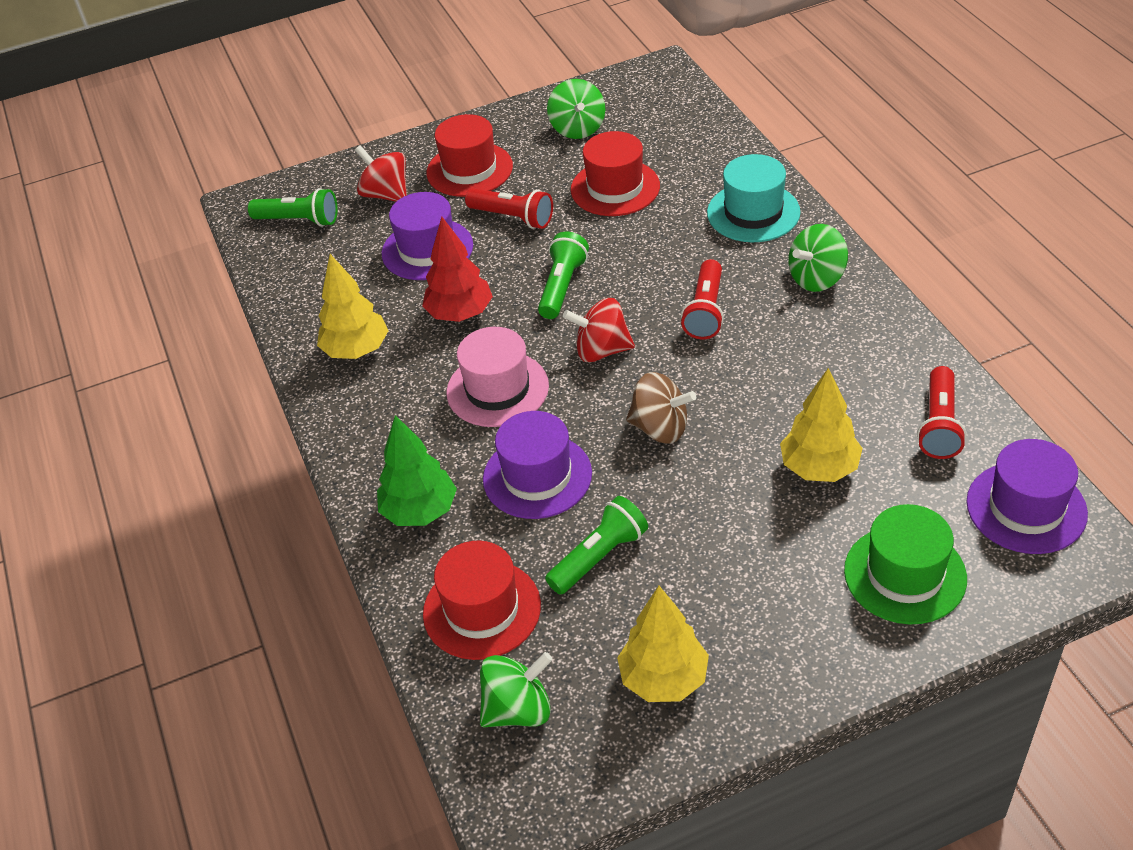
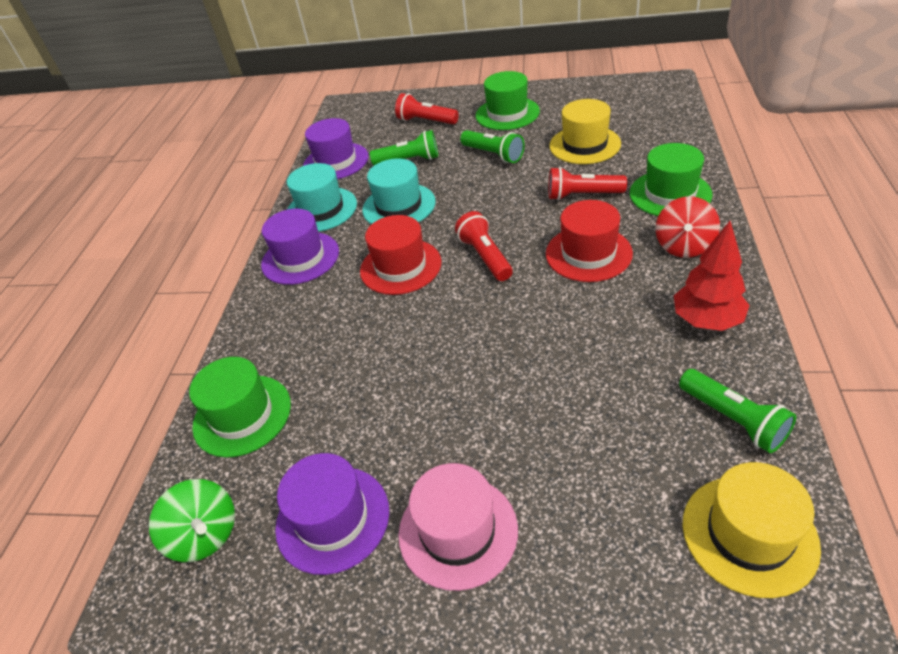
brown spinning top: [626,372,696,444] = 1 -> none = 0
green hat: [844,504,967,625] = 1 -> [189,357,291,458] [476,71,540,130] [630,143,713,216] = 3
green spinning top: [480,652,553,727] [547,79,605,139] [788,224,848,292] = 3 -> [149,479,235,562] = 1
green tree: [377,415,457,526] = 1 -> none = 0
red hat: [423,541,541,660] [427,114,513,197] [571,131,660,216] = 3 -> [360,215,442,295] [546,200,633,282] = 2
red spinning top: [355,145,407,202] [563,298,635,362] = 2 -> [656,196,720,258] = 1
turquoise hat: [707,154,801,242] = 1 -> [287,163,357,232] [362,159,436,224] = 2
yellow hat: none = 0 -> [549,99,621,164] [682,462,821,598] = 2
yellow tree: [317,254,388,359] [617,586,709,702] [780,368,863,482] = 3 -> none = 0

